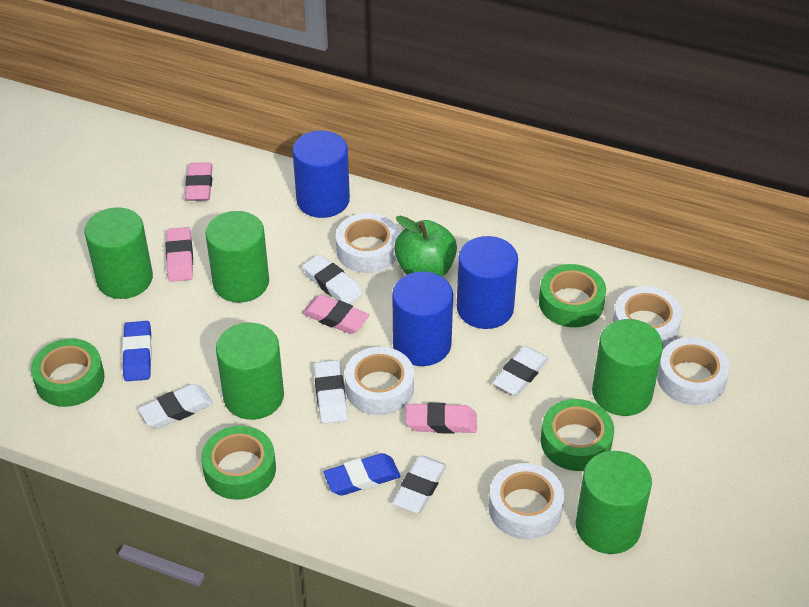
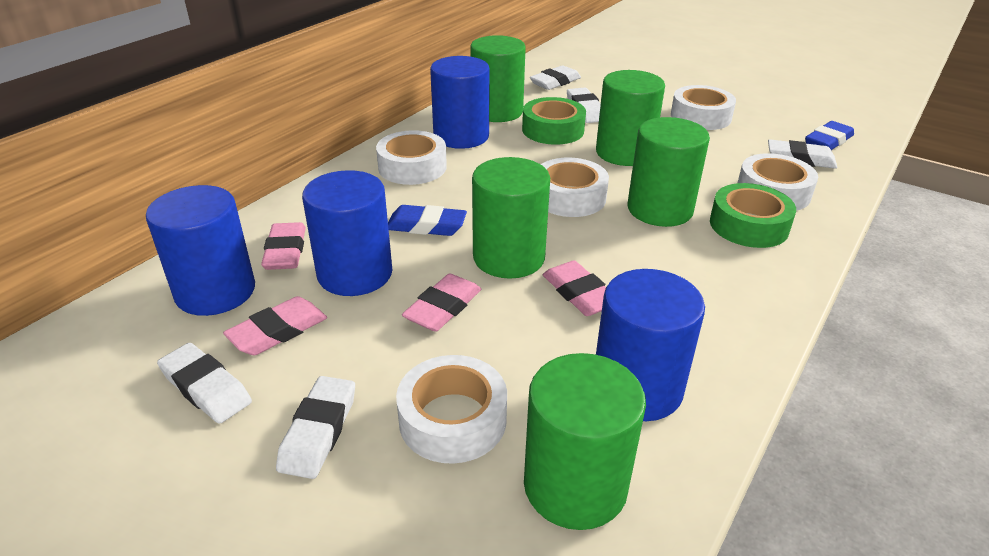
blue cylinder: [293,130,350,218] [392,271,453,366] [457,236,518,329] = 3 -> [146,185,255,316] [302,170,392,296] [430,56,490,149] [596,269,705,421] = 4
green apple: [394,216,457,276] = 1 -> none = 0
green tape: [31,339,105,407] [201,426,276,500] [539,264,606,327] [541,399,614,471] = 4 -> [522,97,586,145] [710,183,796,248] = 2

